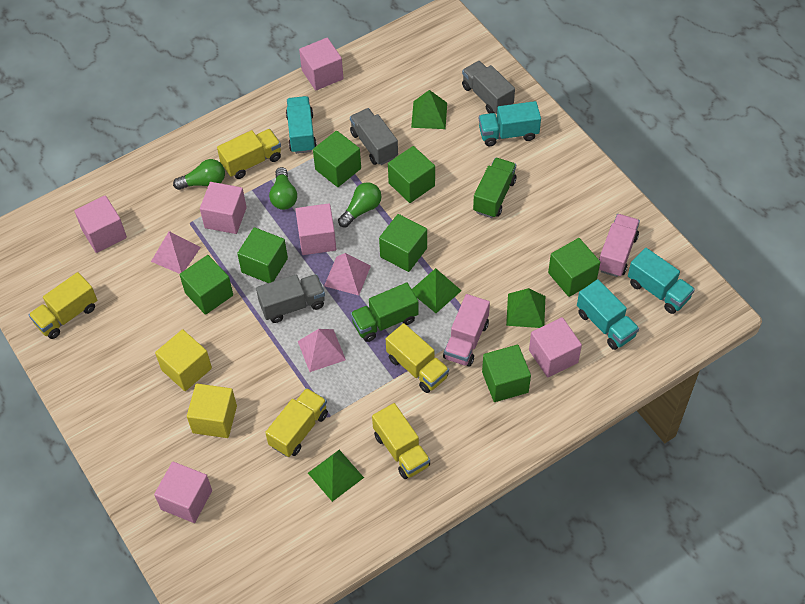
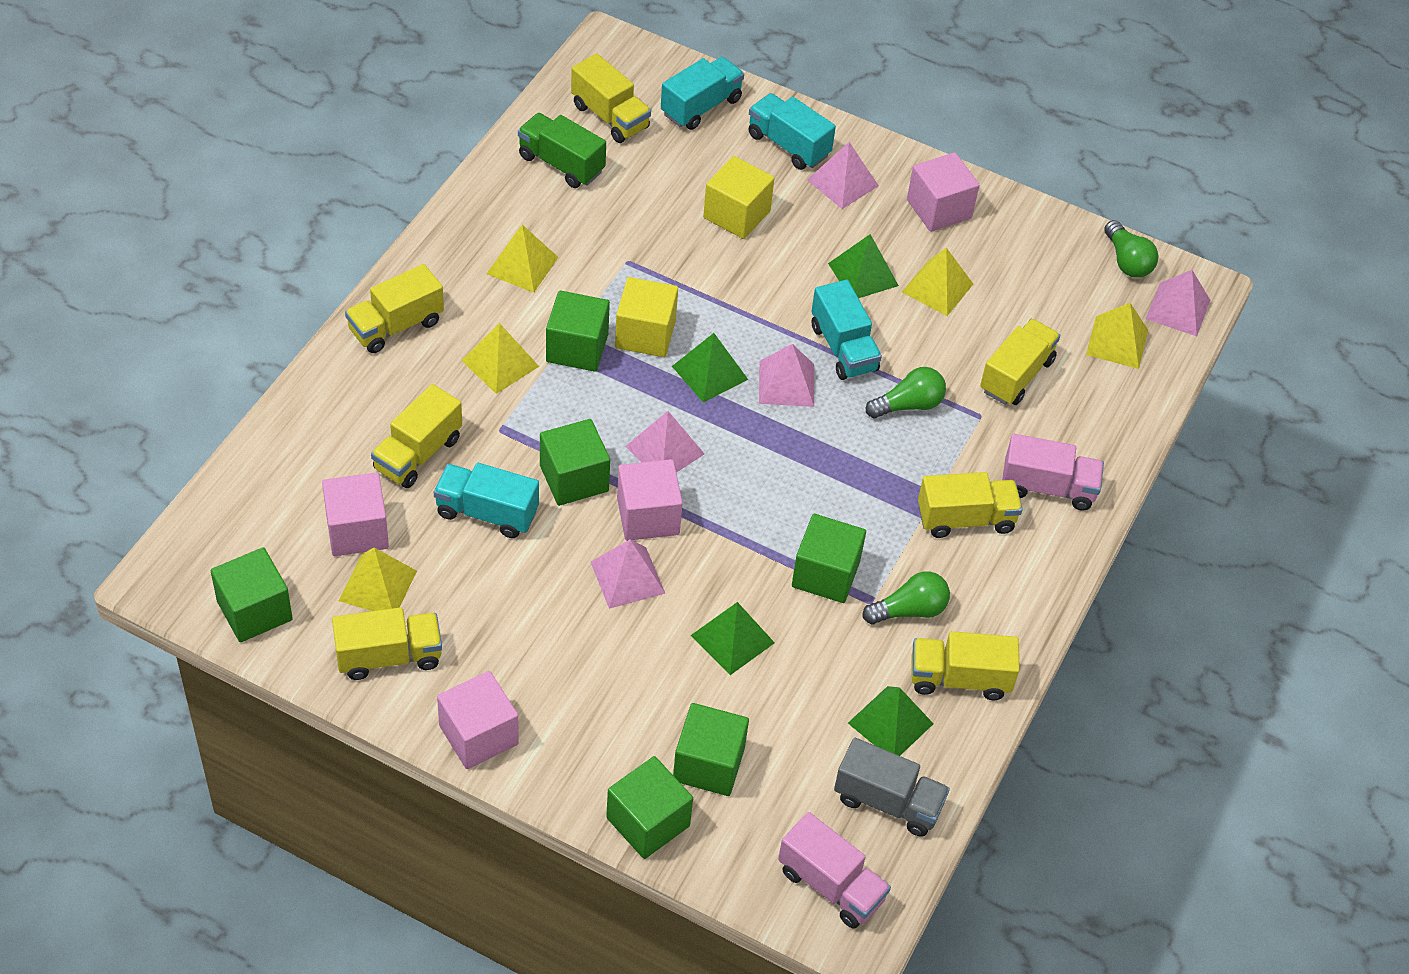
green cube: [180,255,233,315] [237,227,288,283] [313,131,361,187] [379,214,427,272] [388,146,435,203] [482,345,531,402] [548,238,600,297] = 7 -> [211,547,293,642] [540,419,610,506] [546,290,610,372] [606,756,693,859] [673,703,749,796] [792,514,866,603] = 6
green truck: [350,283,419,342] [473,158,516,218] = 2 -> [518,113,606,188] = 1
grey truck: [256,274,325,323] [350,108,398,165] [462,61,515,114] = 3 -> [834,738,950,837] = 1
pink cube: [74,195,127,253] [154,462,212,523] [200,182,247,234] [295,203,336,255] [299,38,343,91] [529,317,582,377] = 6 -> [322,472,389,556] [437,671,519,769] [617,459,683,541] [907,152,979,232] = 4
pink pyramid: [151,231,201,274] [298,329,346,372] [324,253,371,295] = 3 -> [591,540,665,609] [625,411,704,473] [759,344,814,407] [807,142,879,209] [1146,270,1210,336] = 5
yellow pyramid: none = 0 -> [339,548,417,611] [461,323,539,394] [487,225,558,293] [902,248,973,316] [1086,303,1148,369] = 5
yellow truck: [29,272,97,339] [217,129,281,179] [265,388,328,457] [372,403,430,479] [386,323,449,393] = 5 -> [332,607,442,680] [345,264,444,353] [371,384,462,488] [571,53,651,143] [911,631,1020,700] [918,472,1023,538] [980,319,1060,405] = 7

